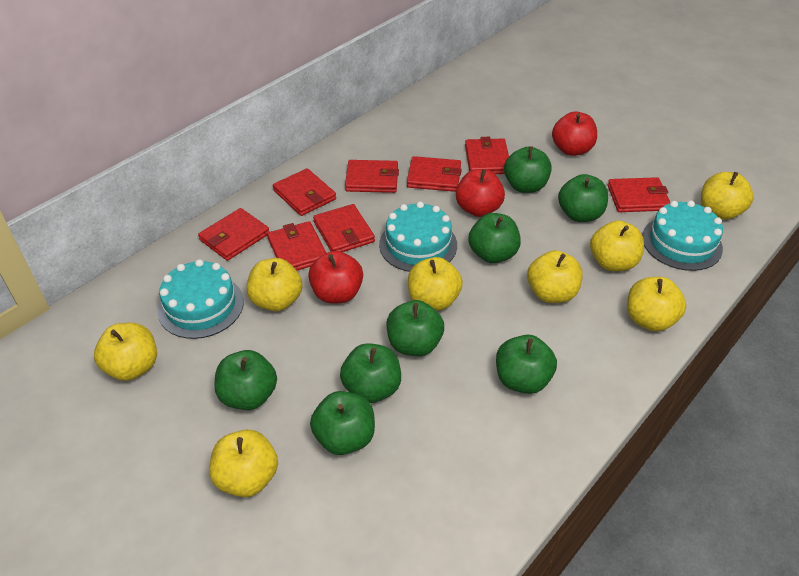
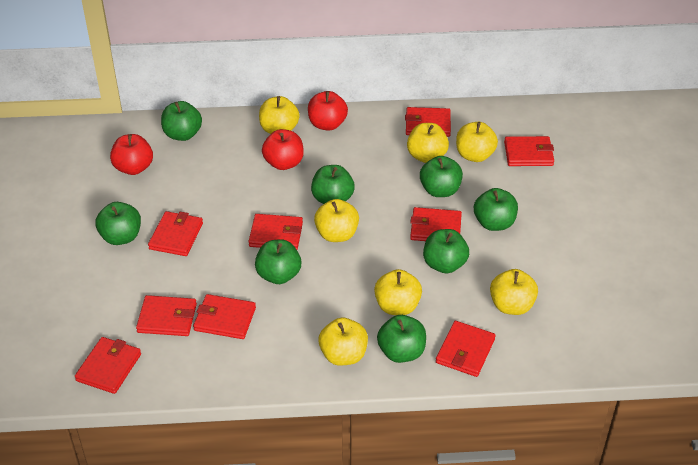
red wallet: [198,208,269,261] [267,221,326,271] [273,168,336,216] [313,204,375,252] [345,160,399,193] [407,156,462,192] [465,137,509,174] [608,177,670,212] = 8 -> [75,337,141,394] [136,295,197,336] [148,211,203,256] [193,294,256,339] [249,214,303,250] [405,107,451,137] [410,207,462,241] [436,321,495,377] [504,136,554,166] = 9
turquoise cake: [158,259,244,339] [379,201,457,272] [642,200,723,271] = 3 -> none = 0
yellow apple: [94,323,157,381] [209,430,278,497] [247,258,302,311] [408,257,463,311] [527,250,583,303] [590,221,644,271] [627,277,686,331] [701,172,754,220] = 8 -> [259,96,299,134] [314,199,359,242] [319,317,368,366] [374,269,422,315] [407,123,449,163] [456,122,498,162] [490,269,538,315] = 7

